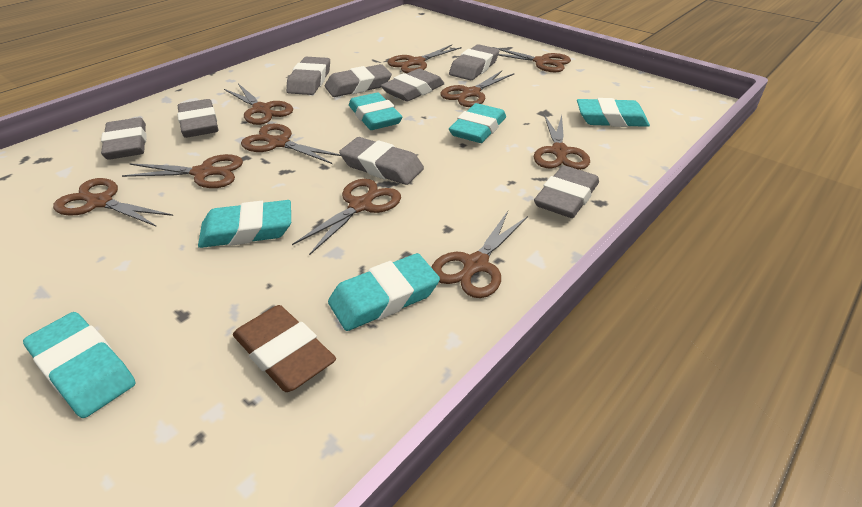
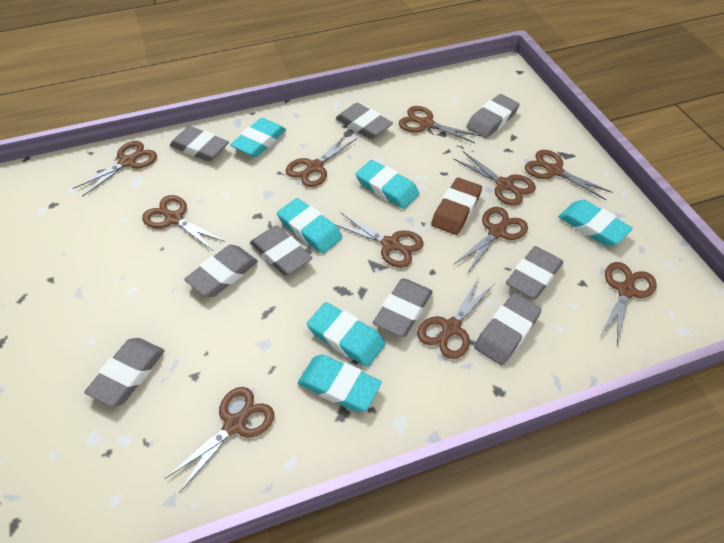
brown scissors: [53,178,173,227] [122,154,243,188] [224,84,293,125] [241,124,341,164] [292,179,401,255] [387,45,462,73] [431,211,528,298] [440,71,515,107] [493,47,571,72] [534,115,590,170] = 10 -> [73,141,157,197] [142,195,225,250] [164,387,274,493] [286,133,357,187] [335,213,424,268] [399,106,480,143] [417,278,494,359] [454,151,536,206] [454,207,528,274] [525,150,613,200] [599,262,657,345] = 11
grey eraser: [101,118,147,160] [177,99,219,138] [286,57,330,95] [325,64,392,97] [339,137,424,185] [381,69,445,102] [449,44,499,80] [534,165,599,218] = 8 -> [84,338,165,407] [170,126,229,162] [184,245,258,297] [250,226,312,276] [336,103,393,139] [373,278,433,337] [466,94,520,138] [474,293,542,365] [506,246,563,299] = 9

